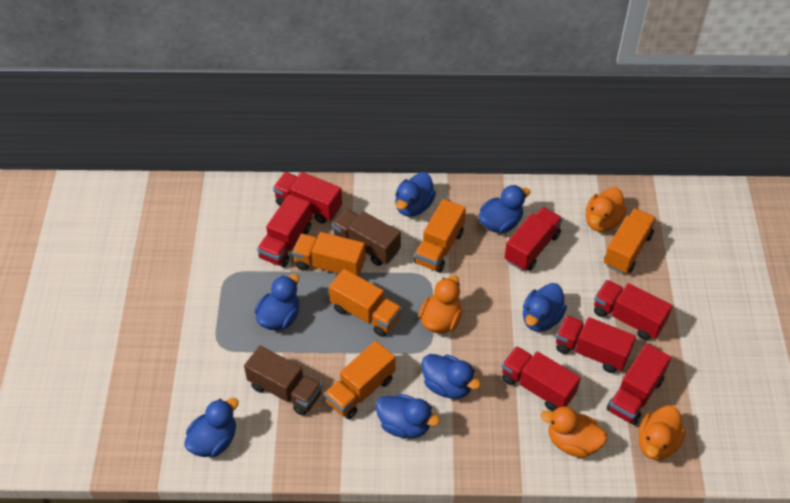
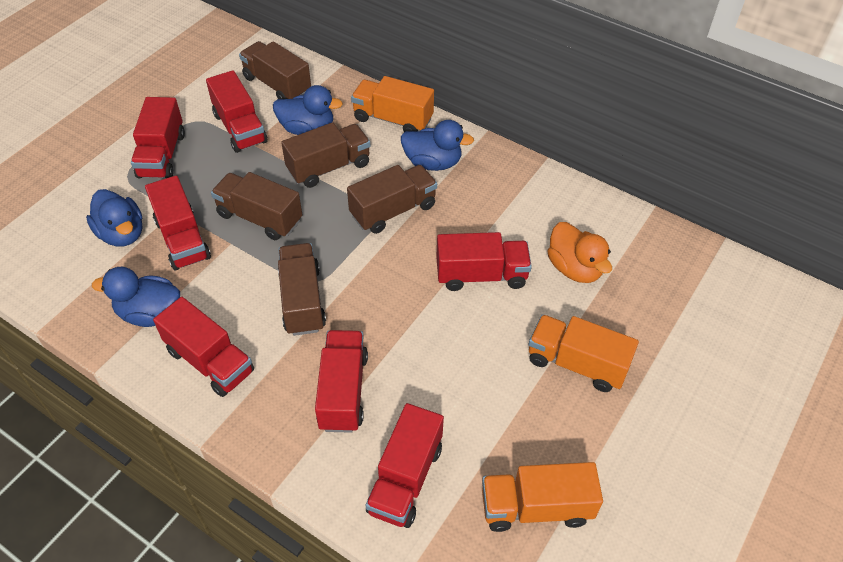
blue duck: [184,398,239,457] [255,274,299,330] [376,394,440,439] [395,172,436,217] [422,354,481,399] [479,185,530,233] [523,283,567,332] = 7 -> [86,189,142,246] [92,267,180,327] [273,85,343,135] [401,120,474,171] = 4
brown truck: [244,346,322,416] [332,209,401,266] = 2 -> [211,172,302,240] [239,41,311,99] [278,243,326,336] [281,122,371,188] [347,165,437,234] = 5
orange duck: [418,275,462,333] [541,406,608,458] [586,187,627,232] [638,405,686,460] = 4 -> [547,222,612,283] = 1
orange truck: [292,232,365,276] [324,341,395,419] [329,269,402,337] [414,199,466,273] [604,208,656,274] = 5 -> [351,76,434,132] [482,462,603,532] [529,315,639,392] = 3

